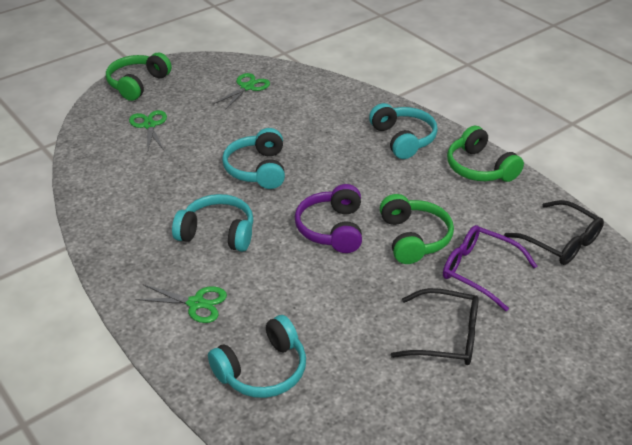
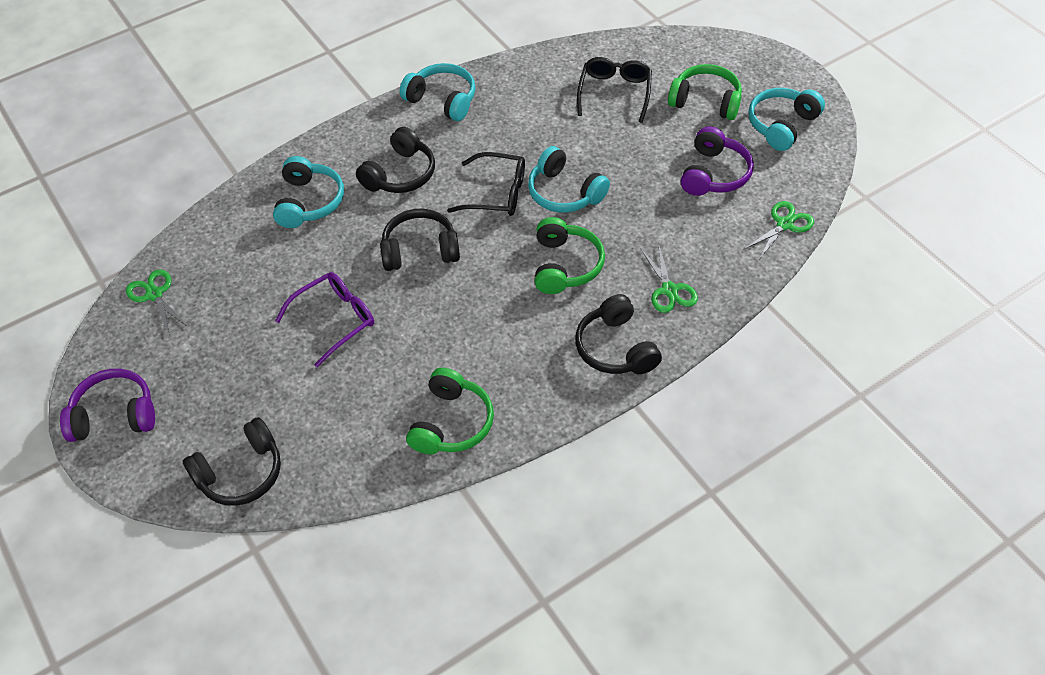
black headphones: none = 0 -> [183,417,281,506] [356,127,435,193] [380,209,460,271] [575,294,662,374] = 4
purple headphones: [295,184,362,253] = 1 -> [60,369,155,442] [681,126,754,196] = 2

